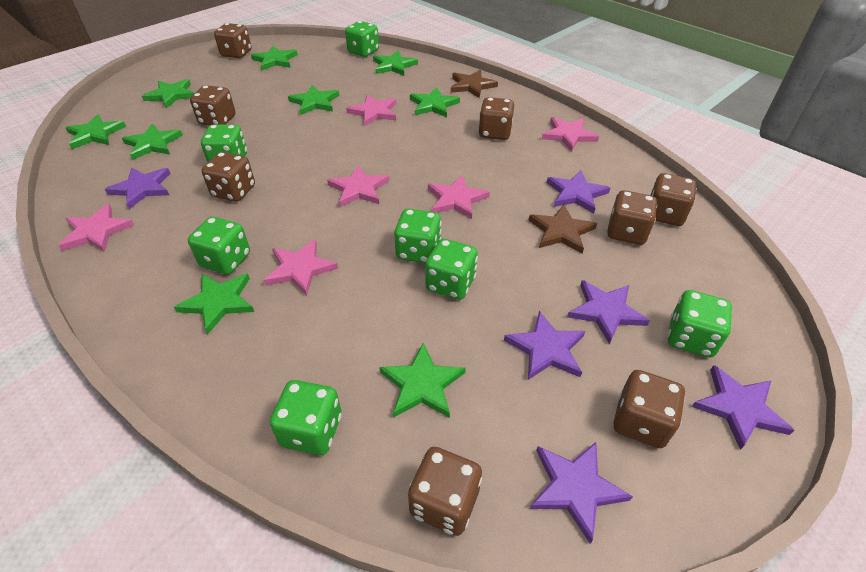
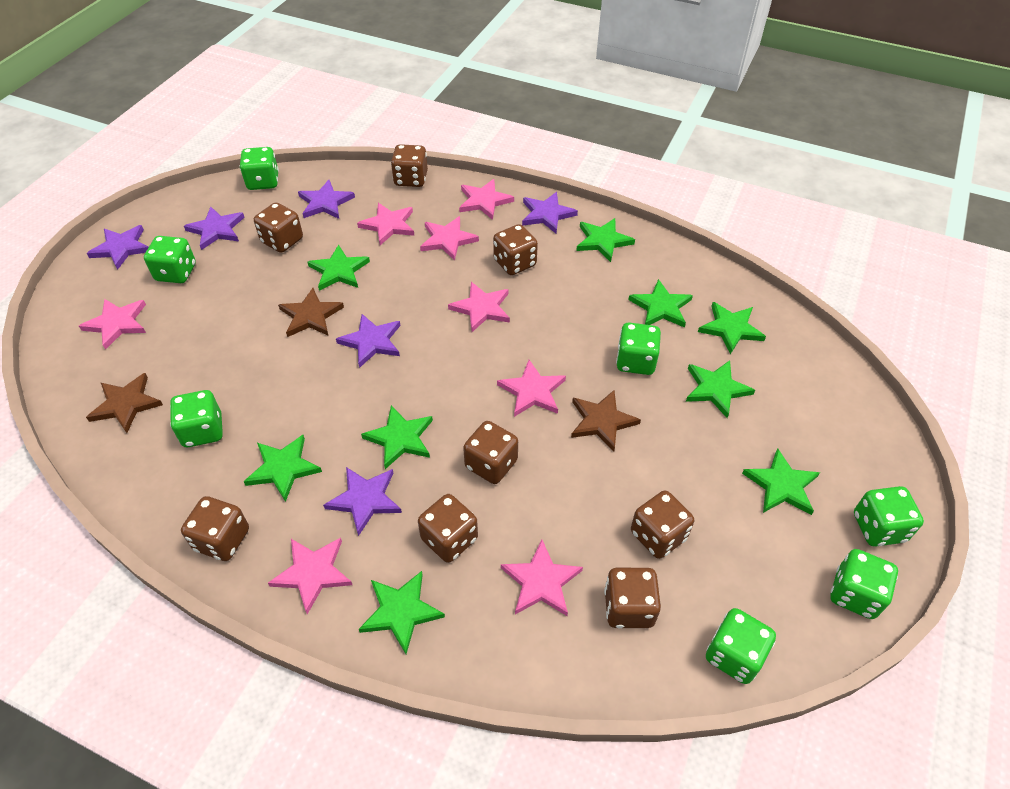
brown star: [451,70,498,98] [528,204,597,254] = 2 -> [86,373,163,433] [278,288,344,337] [571,390,641,452] = 3
pink star: [58,204,134,252] [263,239,338,295] [327,166,389,207] [346,95,397,126] [428,175,490,219] [542,117,599,152] = 6 -> [79,299,146,350] [268,538,352,614] [357,203,414,245] [420,216,479,261] [448,282,510,332] [459,179,514,220] [497,360,566,417] [501,540,583,616] = 8

